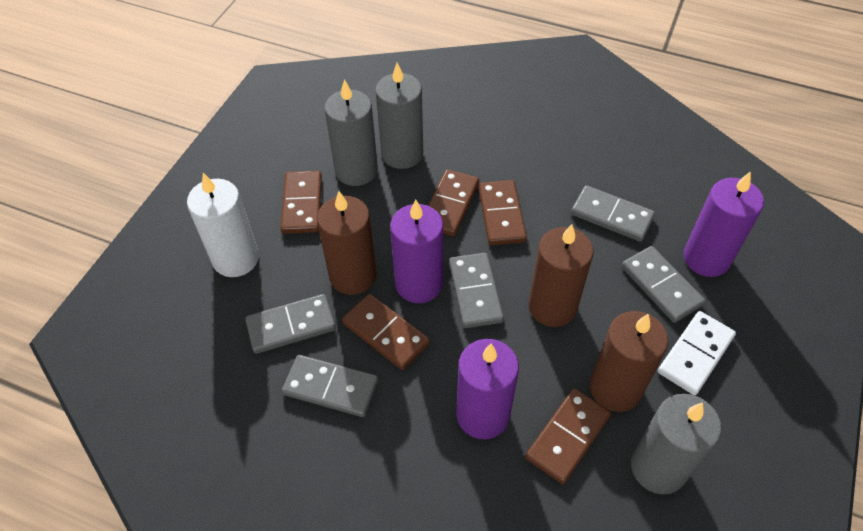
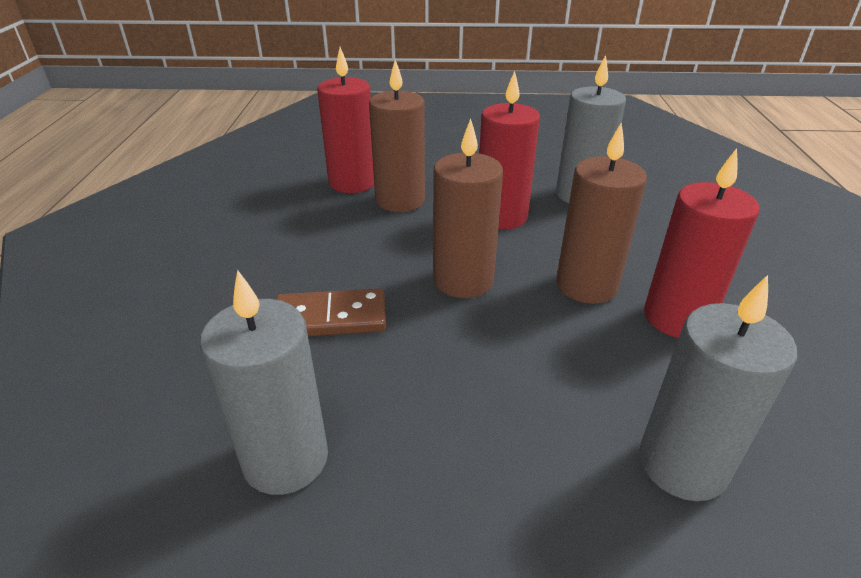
brown domino: [280,171,322,234] [342,294,430,370] [428,169,479,236] [478,180,527,245] [525,388,611,484] = 5 -> [276,288,386,336] = 1
grey domino: [245,294,336,354] [282,355,378,417] [449,253,504,328] [571,185,655,242] [622,246,706,323] = 5 -> none = 0
purple candle: [390,200,443,303] [456,339,519,439] [684,171,764,277] = 3 -> none = 0
red candle: none = 0 -> [317,47,374,193] [479,71,540,230] [644,148,760,338] = 3
white candle: [187,173,259,277] = 1 -> none = 0
white domino: [658,311,736,395] = 1 -> none = 0

